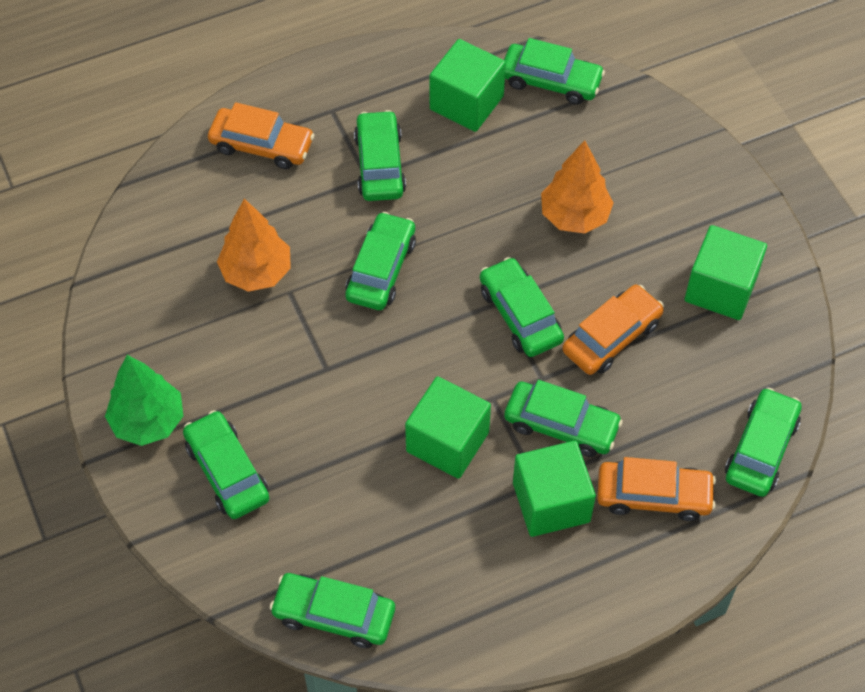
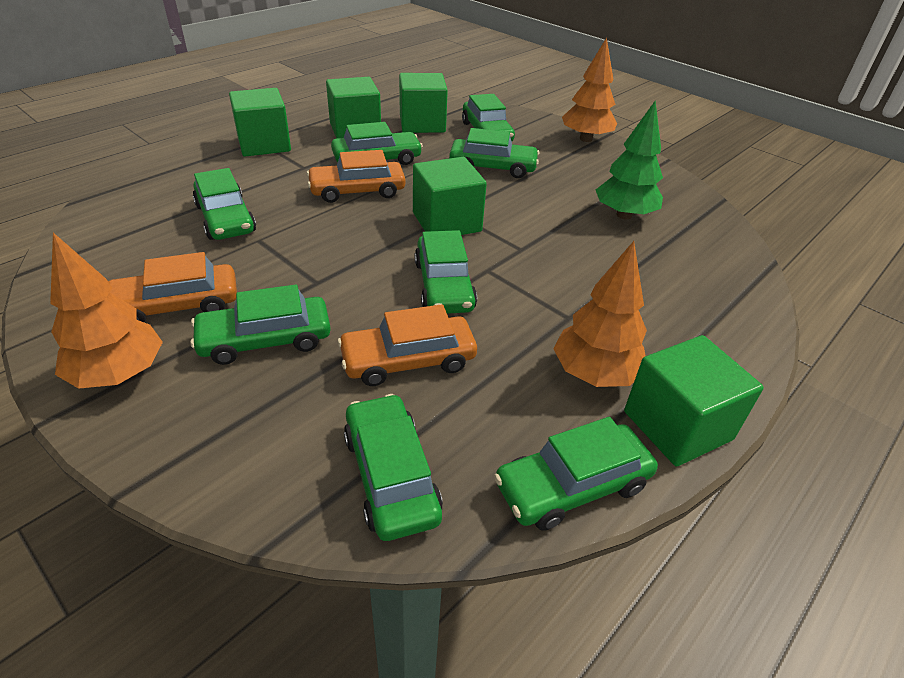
green cube: [405,376,491,479] [430,39,506,132] [513,441,596,537] [685,225,767,320] = 4 -> [229,88,291,157] [326,77,381,138] [399,73,448,133] [413,157,487,235] [624,335,764,467] = 5
orange tree: [217,198,291,292] [541,140,614,234] = 2 -> [50,233,163,389] [553,241,647,387] [562,37,617,142] = 3

